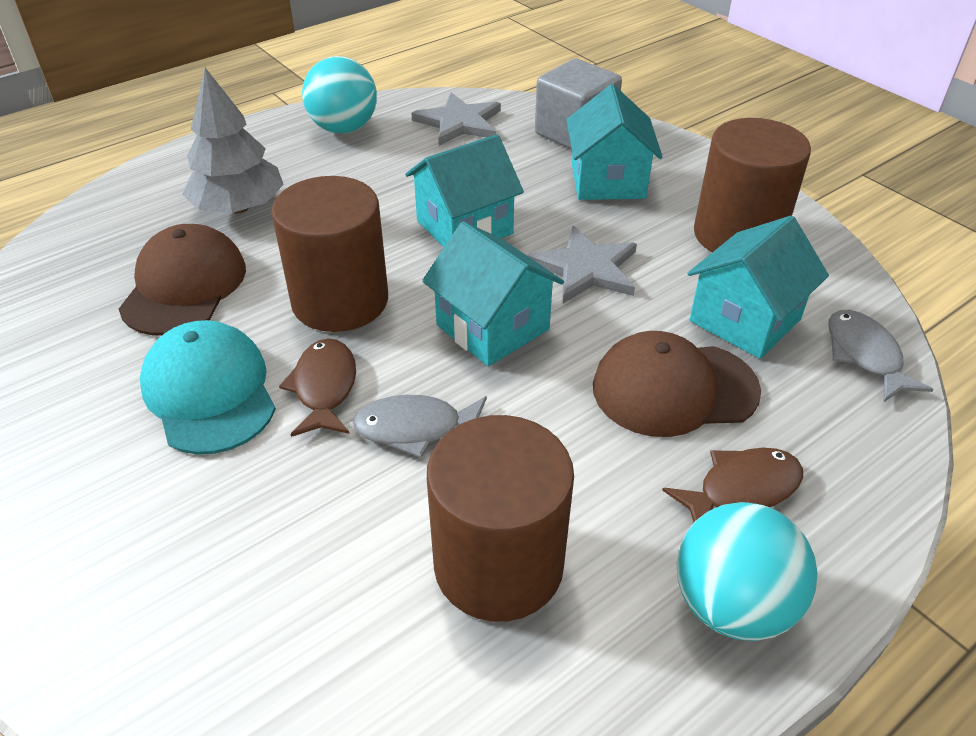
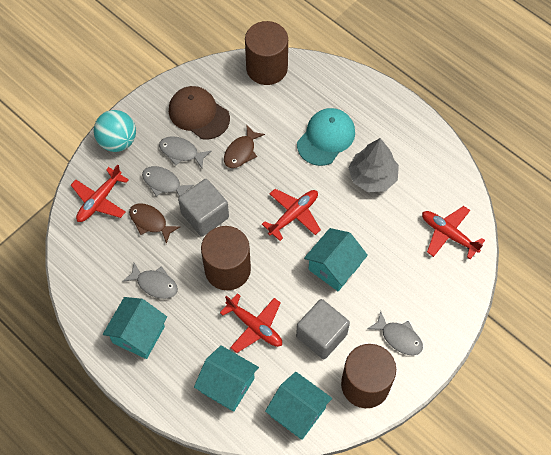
brown cap: [119,224,246,336] [593,331,761,437] = 2 -> [169,86,230,140] = 1
grey cube: [535,59,622,150] = 1 -> [178,179,229,237] [296,299,350,359] = 2
grey fish: [353,395,487,458] [829,310,934,402] = 2 -> [122,263,178,299] [142,166,194,196] [159,136,211,168] [368,311,423,356] = 4
grey star: [411,92,501,146] [527,226,637,303] = 2 -> none = 0
red plane: none = 0 -> [71,164,129,222] [220,293,282,353] [262,189,321,241] [422,206,485,259] = 4
turquoise ball: [302,56,377,134] [676,502,818,641] = 2 -> [94,110,136,152] = 1

